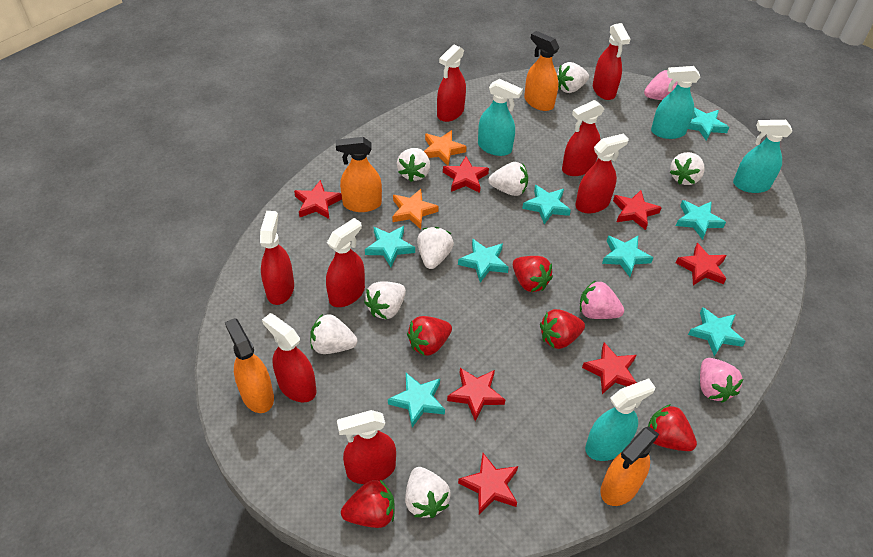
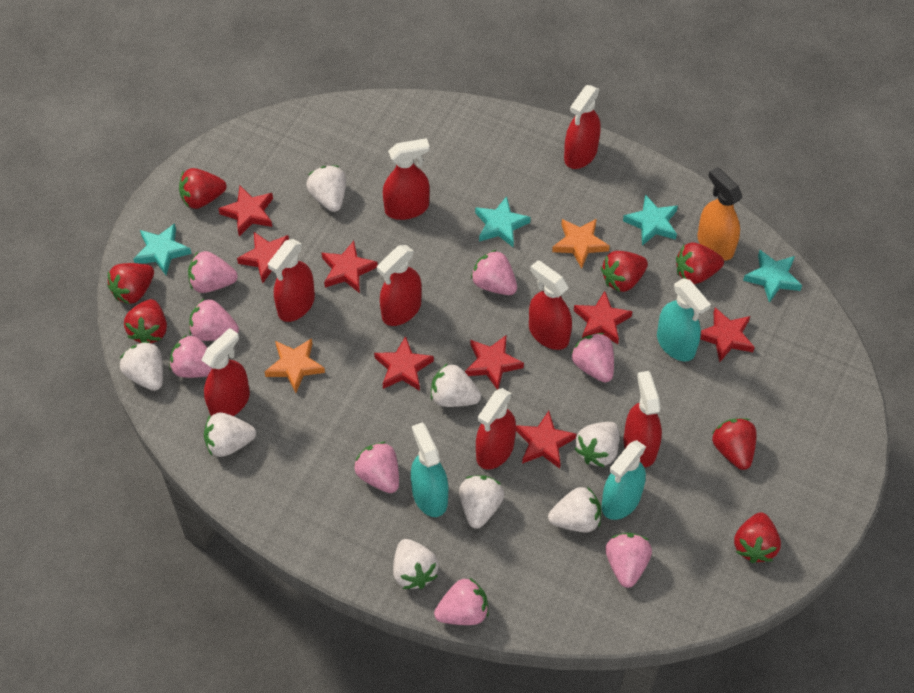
orange spray bottle: [225,318,274,413] [336,137,382,212] [524,31,560,111] [600,427,659,506] = 4 -> [697,167,742,261] = 1
pink strawberry: [580,280,624,319] [644,70,678,100] [700,358,743,402] = 3 -> [169,335,212,378] [188,251,238,293] [189,299,239,341] [354,442,399,493] [434,578,489,625] [471,250,517,295] [571,333,614,382] [605,533,652,588] = 8
red star: [294,180,342,219] [443,157,489,193] [447,368,505,421] [458,453,518,514] [582,342,637,394] [613,190,662,230] [676,243,727,286] = 7 -> [218,186,273,236] [237,232,289,284] [322,241,378,293] [374,336,434,391] [465,335,524,390] [516,411,576,469] [574,291,633,344] [700,307,755,362] = 8
red strawberry: [341,480,395,528] [407,316,452,356] [513,256,553,292] [540,309,585,349] [648,404,697,451] = 5 -> [107,263,154,305] [124,299,167,343] [179,168,226,209] [601,251,648,292] [676,242,724,284] [712,418,757,470] [734,512,781,563] = 7
turquoise spray bottle: [478,79,523,156] [585,378,655,461] [651,66,700,139] [733,120,792,193] = 4 -> [411,422,448,517] [601,440,646,520] [657,278,711,362] = 3
turquoise star: [365,226,415,267] [388,373,445,427] [458,239,509,282] [522,185,571,224] [602,236,654,277] [676,200,726,240] [688,107,729,141] [688,307,746,356] = 8 -> [133,223,192,275] [475,196,531,247] [623,194,678,246] [743,250,802,303] = 4

